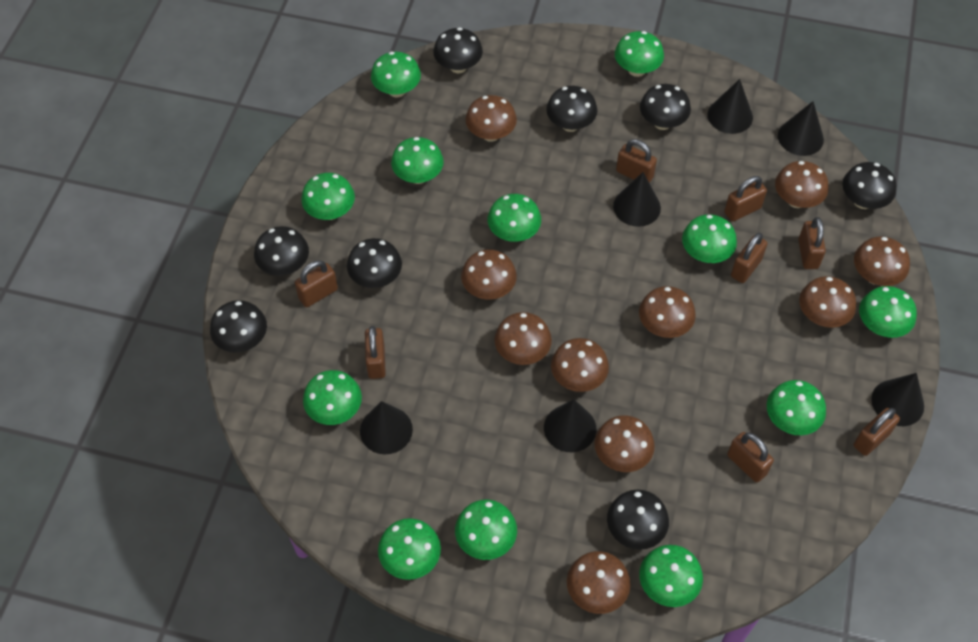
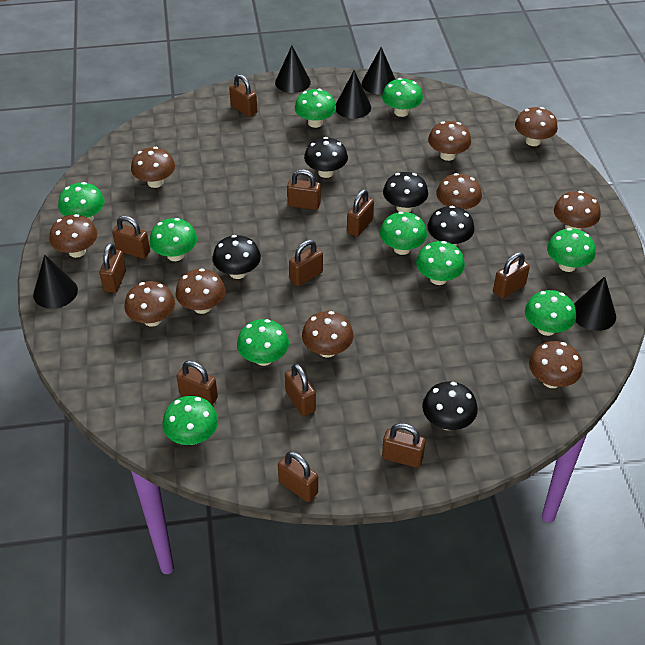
black cone: [360,401,413,454] [544,399,596,452] [613,172,661,227] [708,79,753,134] [778,101,824,156] [871,373,924,426] = 6 -> [33,255,78,309] [275,46,311,93] [336,70,371,119] [362,47,396,95] [574,276,616,331] = 5
black mushroom: [210,300,267,353] [254,226,309,276] [347,238,402,288] [433,28,483,73] [546,86,597,132] [607,490,669,550] [640,84,691,130] [842,162,896,209] = 8 -> [213,235,261,279] [304,137,348,178] [383,172,428,213] [422,382,478,430] [427,206,475,246] = 5
brown padlock: [295,260,338,307] [365,326,386,379] [616,139,657,183] [724,176,767,221] [727,432,774,483] [731,233,768,283] [798,217,826,269] [854,408,900,456] = 8 -> [99,243,126,293] [112,216,150,259] [176,360,218,405] [229,74,257,117] [278,451,318,502] [285,363,316,416] [287,169,321,210] [289,240,323,286] [347,189,374,237] [382,423,425,468] [493,252,530,299] = 11
green mushroom: [301,173,355,220] [303,370,362,425] [371,52,421,97] [378,518,441,580] [391,137,444,184] [455,500,517,560] [488,194,541,242] [615,31,664,77] [639,545,703,607] [682,214,737,263] [767,380,826,435] [859,286,917,338] = 12 -> [58,182,105,222] [150,218,197,261] [162,396,218,445] [237,319,289,366] [295,89,336,128] [380,211,427,255] [382,78,423,117] [416,241,465,285] [525,290,576,336] [547,228,596,272] = 10

